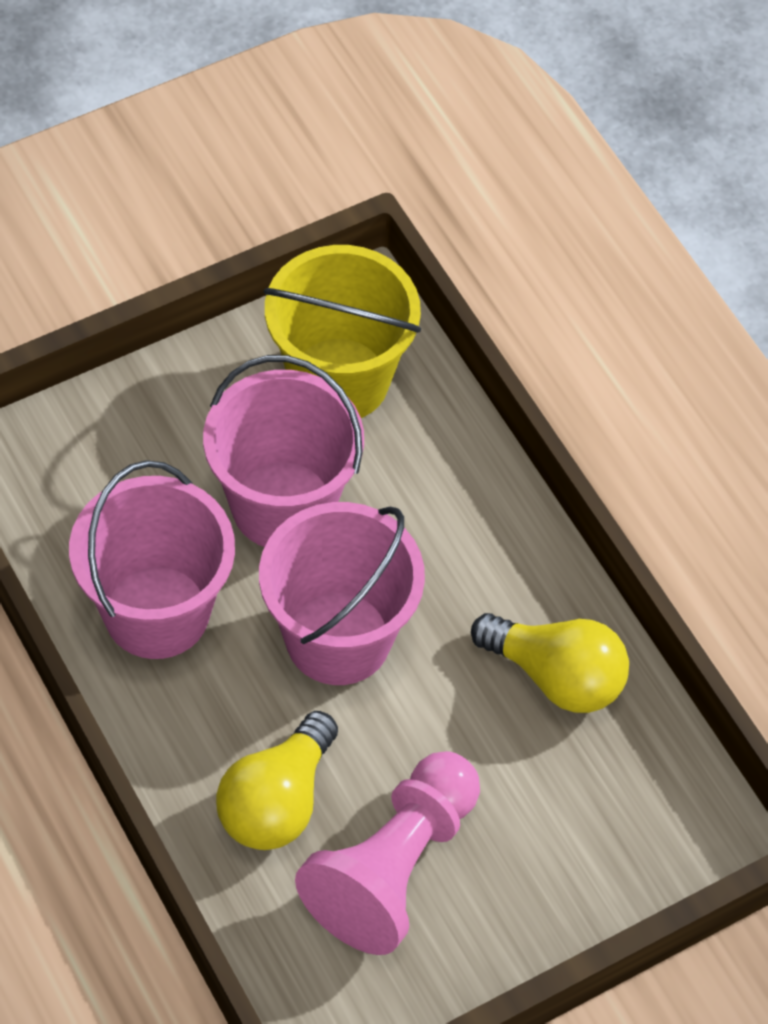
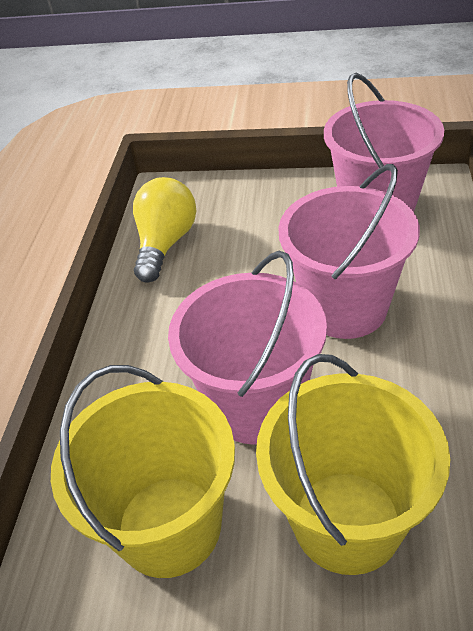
pink pawn: [295,751,480,955] = 1 -> none = 0
yellow bucket: [264,245,421,418] = 1 -> [51,365,235,578] [256,354,450,575] = 2
yellow light bulb: [216,711,338,850] [471,613,629,713] = 2 -> [133,177,196,283] = 1

